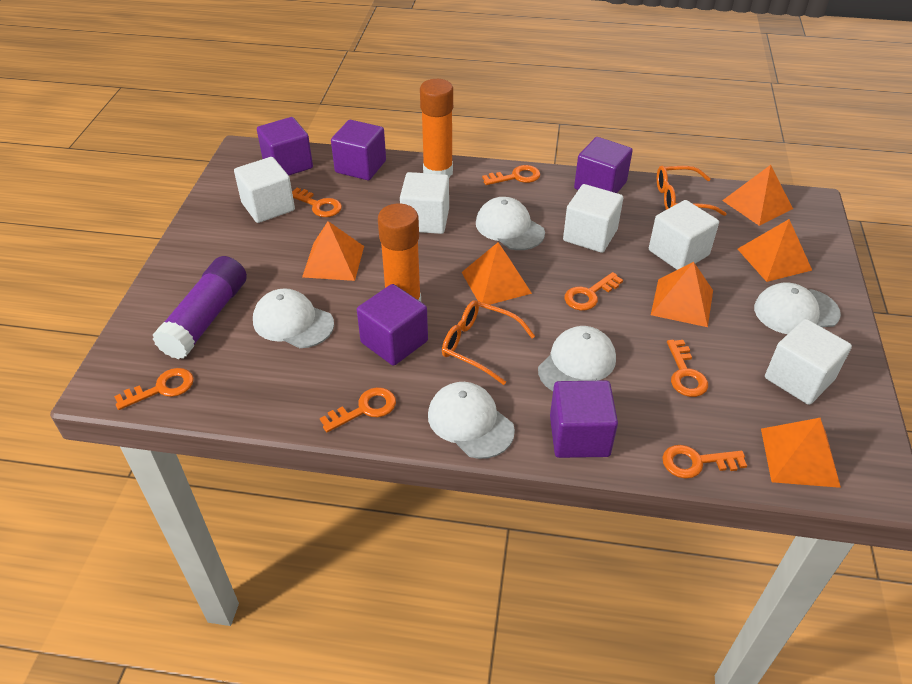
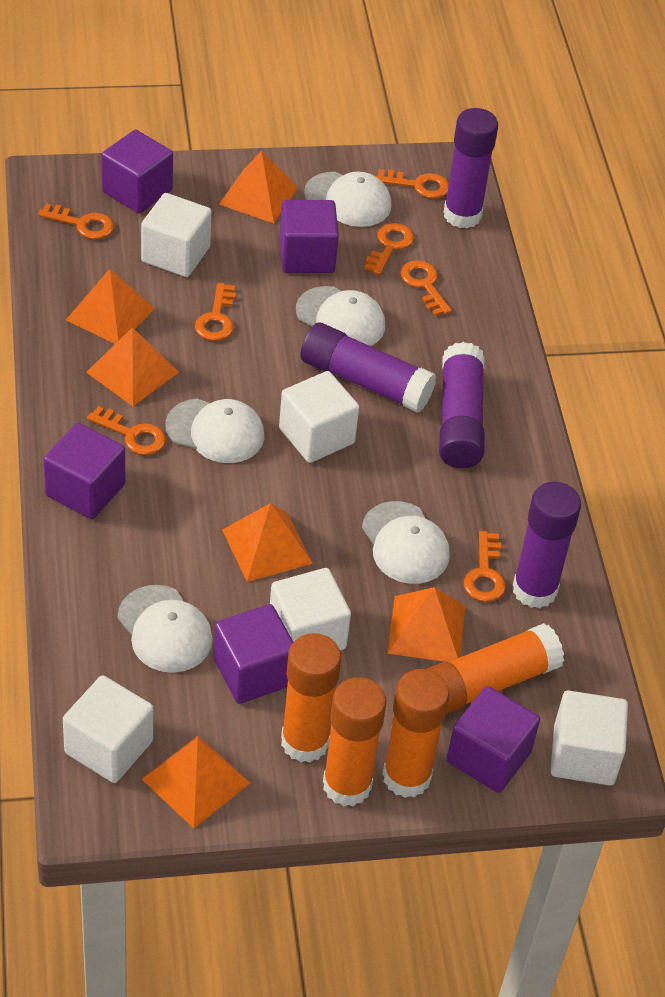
orange glasses: [442,300,535,385] [657,166,727,216] = 2 -> none = 0
orange glue stick: [378,204,421,302] [420,79,453,178] = 2 -> [281,633,341,763] [323,677,387,806] [383,669,450,798] [426,623,564,714] = 4
purple glue stick: [153,256,247,359] = 1 -> [300,323,436,413] [439,342,485,468] [444,108,498,228] [513,482,581,608] = 4

